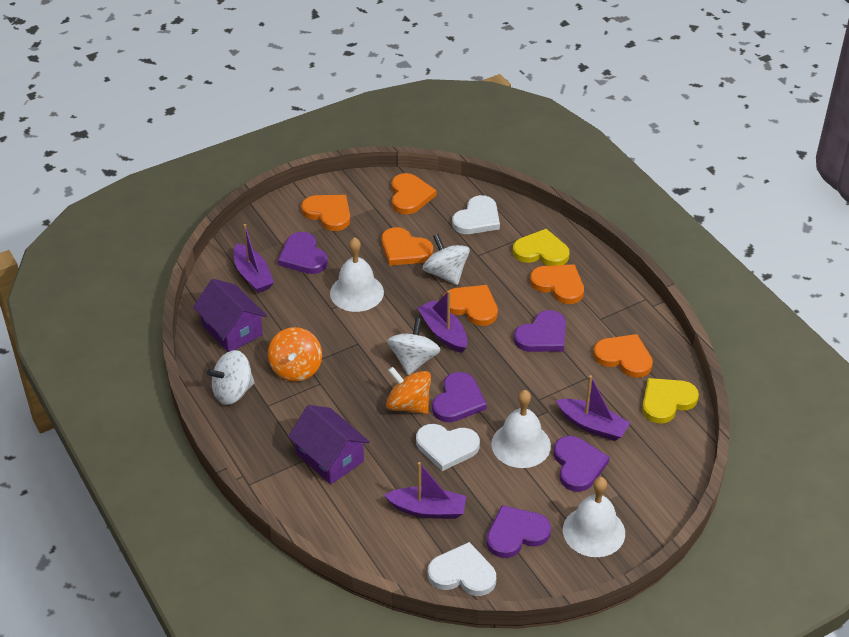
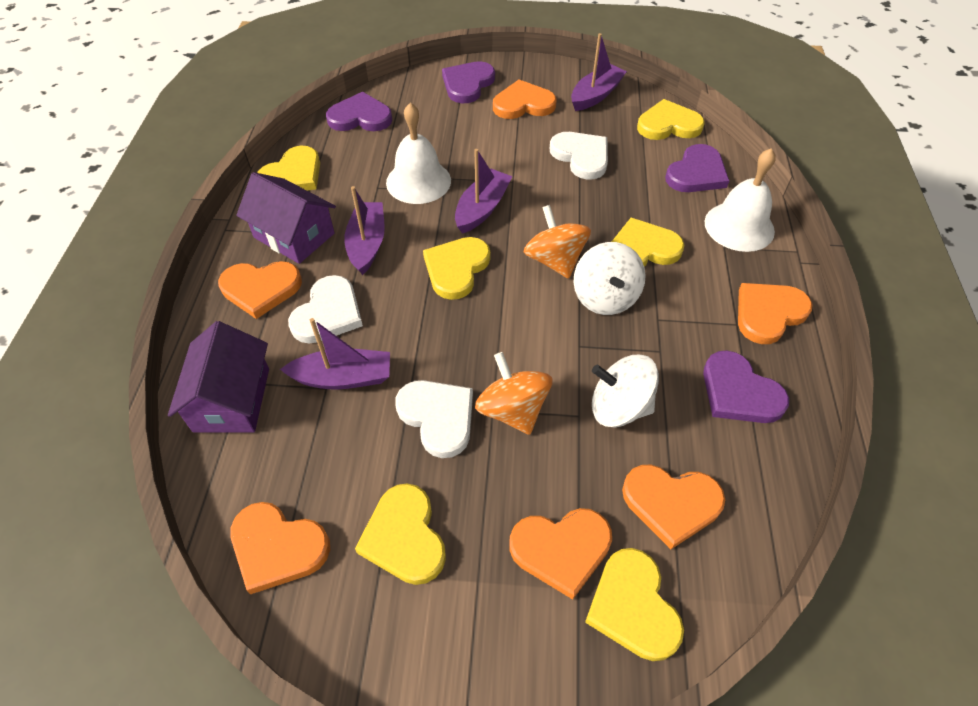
purple heart: [278,232,328,274] [432,372,487,422] [486,505,551,558] [514,310,566,352] [554,436,610,492] = 5 -> [326,92,393,131] [442,61,495,103] [665,144,729,192] [703,350,789,423] = 4
white bell: [330,237,384,312] [491,390,551,468] [563,477,625,557] = 3 -> [386,103,451,204] [705,148,776,252] = 2
white spinning top: [207,350,255,405] [387,318,441,375] [423,234,470,285] = 3 -> [574,242,646,315] [592,355,659,427] = 2
yellow heart: [513,229,570,266] [642,378,699,423] = 2 -> [257,146,320,191] [355,484,446,585] [423,237,490,300] [585,548,684,661] [612,218,684,267] [637,99,705,140] = 6

